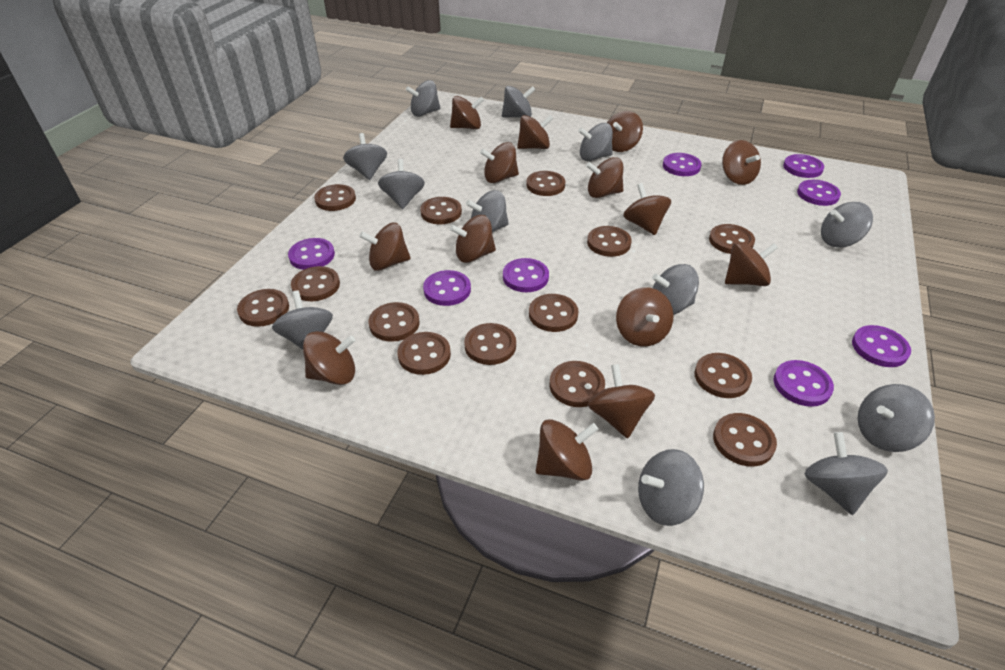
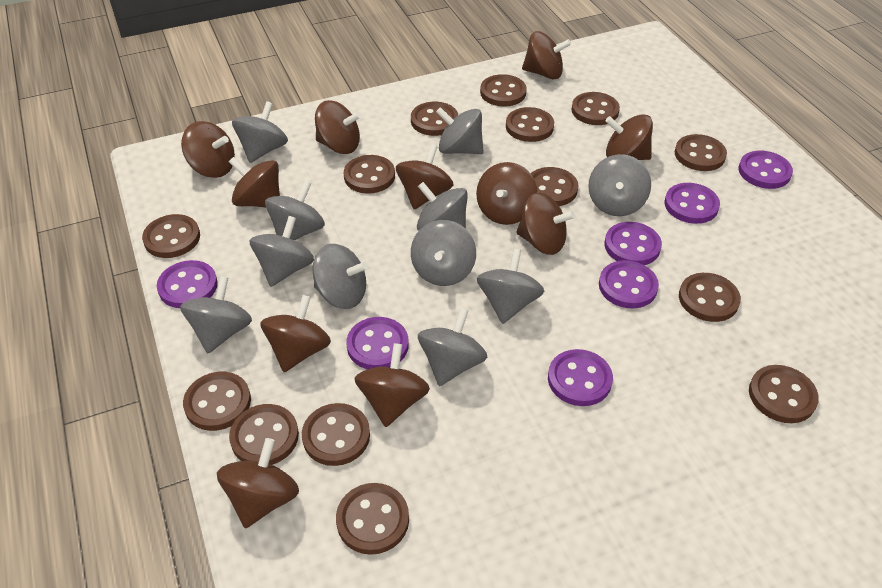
brown spinning top: [303,331,355,385] [359,222,411,271] [450,96,484,129] [450,215,496,263] [480,142,519,183] [517,115,554,149] [536,419,598,481] [586,157,623,198] [588,364,655,438] [607,111,643,152] [616,287,673,346] [623,183,671,235] [722,140,761,185] [725,242,778,286] = 14 -> [181,121,235,178] [217,438,299,528] [229,157,280,208] [260,295,331,372] [315,100,361,154] [354,343,430,427] [396,144,454,209] [476,162,537,225] [516,192,575,255] [522,31,571,79] [605,114,653,160] = 11
grey spinning top: [272,290,333,350] [343,133,387,180] [378,159,425,209] [406,80,440,117] [466,190,509,233] [502,86,535,118] [578,123,613,161] [638,449,704,526] [652,264,699,315] [805,432,888,515] [821,202,873,248] [858,384,935,452] = 12 -> [180,276,252,353] [232,101,288,163] [250,216,314,287] [265,181,325,240] [312,244,368,309] [411,220,476,286] [417,182,468,231] [418,308,487,386] [436,107,484,154] [477,249,544,324] [588,154,651,216] = 11
purple button: [288,238,335,270] [423,270,471,306] [503,258,549,292] [663,153,702,176] [774,360,834,407] [783,154,824,178] [797,180,841,206] [852,325,911,367] = 8 -> [157,260,218,308] [346,317,409,369] [548,349,613,406] [599,260,659,309] [604,222,662,265] [665,183,720,224] [738,151,793,189] = 7

